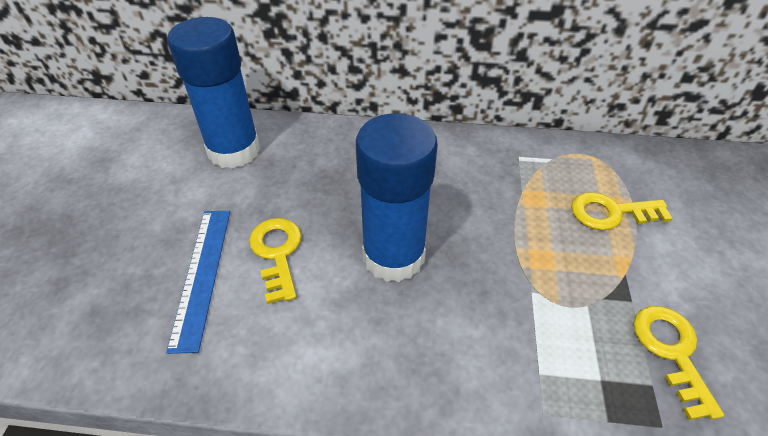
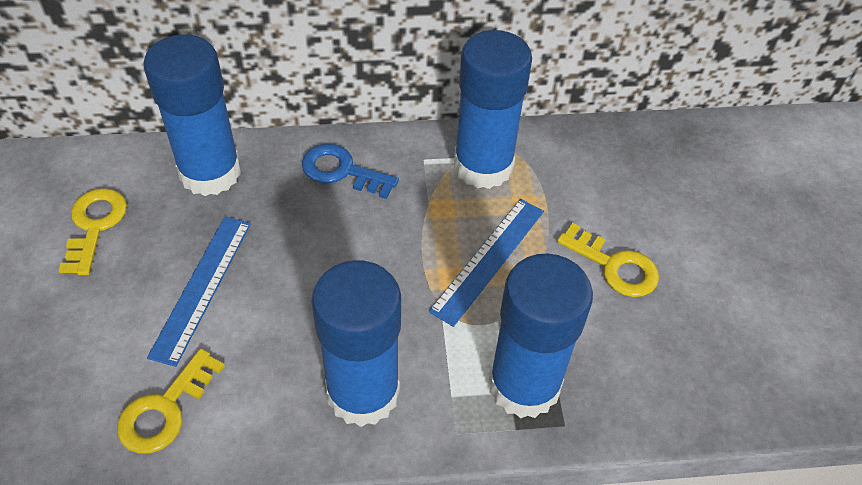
blue glue stick: [167,17,260,169] [356,113,438,282] = 2 -> [144,34,241,196] [311,260,401,427] [454,30,532,189] [489,253,593,418] = 4
blue key: none = 0 -> [302,144,399,199] = 1
blue ruler: [166,211,230,354] = 1 -> [147,217,251,367] [429,199,544,327] = 2

